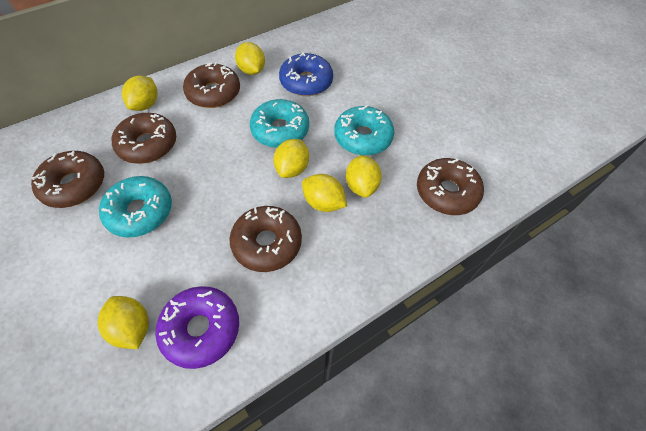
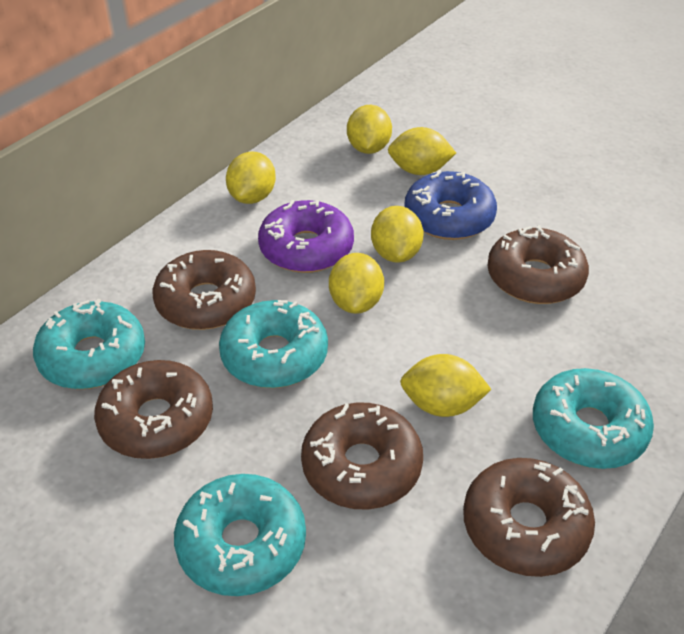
turquoise donut: [99,176,172,238] [250,99,309,148] [334,105,394,156] = 3 -> [33,299,145,389] [174,474,306,596] [219,300,328,388] [533,368,654,469] = 4

